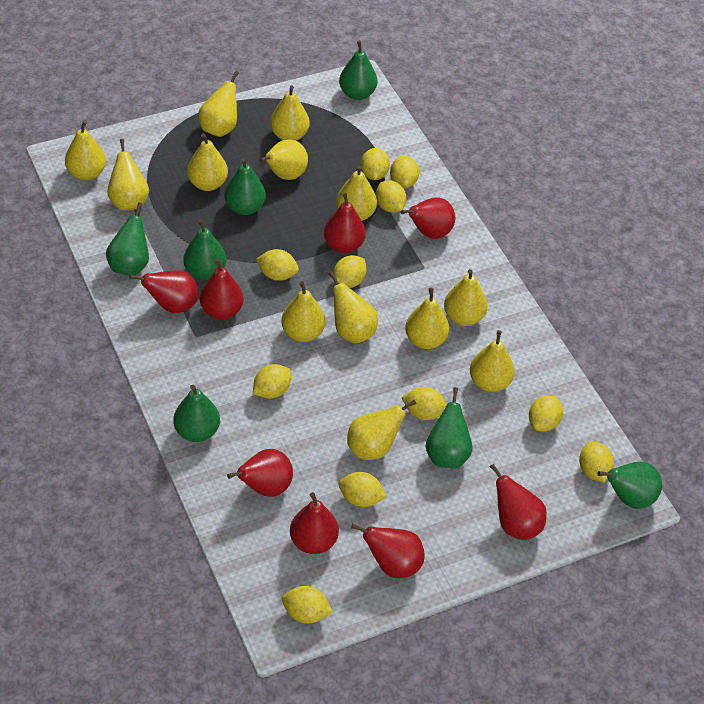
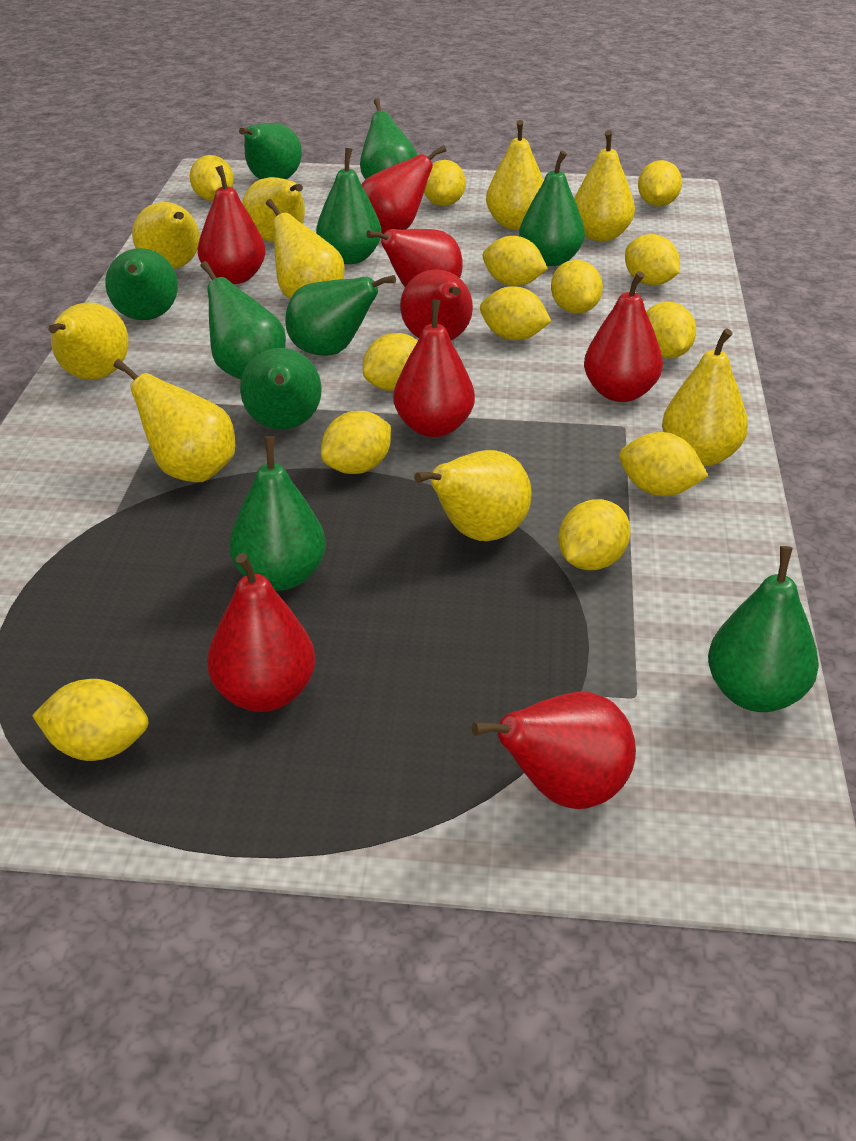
green pear: [106,202,149,276] [173,385,220,442] [183,219,226,280] [224,158,266,215] [339,40,377,100] [426,387,472,469] [597,462,662,509] = 7 -> [105,248,178,320] [201,261,286,379] [229,436,326,591] [239,123,302,179] [240,348,321,430] [285,275,396,356] [316,148,382,264] [360,98,417,180] [519,151,585,266] [708,546,819,712] = 10
yellow lemon: [253,364,291,399] [256,249,299,281] [282,586,333,623] [333,255,367,288] [339,472,387,507] [361,148,390,180] [376,180,407,213] [390,156,419,188] [401,387,447,420] [529,395,563,432] [579,441,614,482] = 11 -> [32,679,148,761] [190,155,234,201] [321,411,391,474] [363,333,418,391] [424,160,466,206] [480,286,552,340] [483,236,548,286] [551,260,603,313] [558,499,631,570] [619,432,708,496] [625,234,680,285] [638,160,682,207] [646,302,696,358] = 13
yellow pear: [65,120,106,180] [107,139,149,210] [187,133,228,191] [198,71,239,137] [259,139,308,180] [270,85,310,141] [281,281,325,342] [329,271,378,343] [336,165,377,221] [347,400,416,460] [405,288,449,349] [444,269,487,326] [470,330,515,392] = 13 -> [48,302,128,380] [114,359,235,482] [132,202,200,269] [242,177,305,242] [266,199,345,299] [414,450,532,541] [486,120,543,230] [574,130,635,241] [662,328,748,466] = 9

